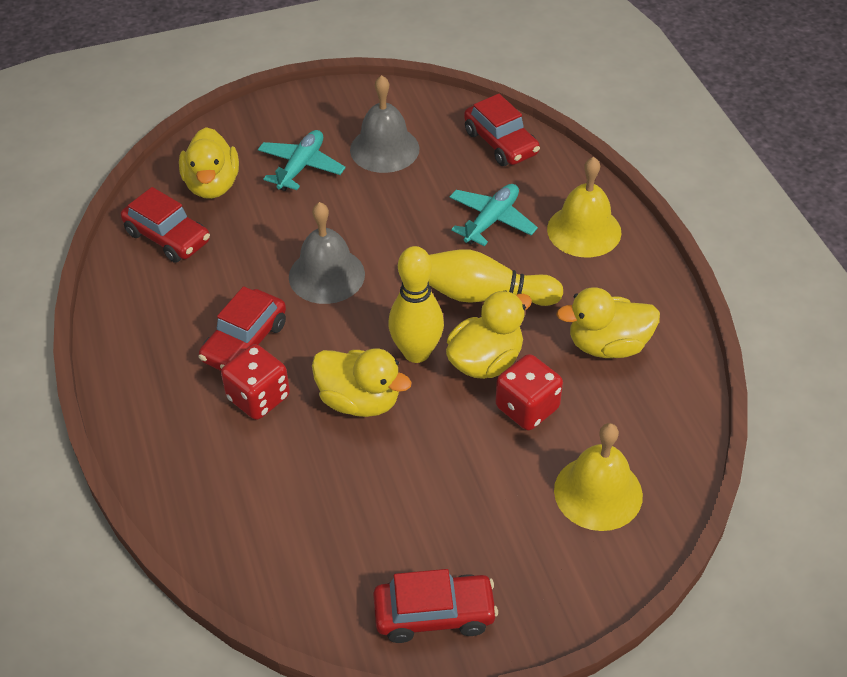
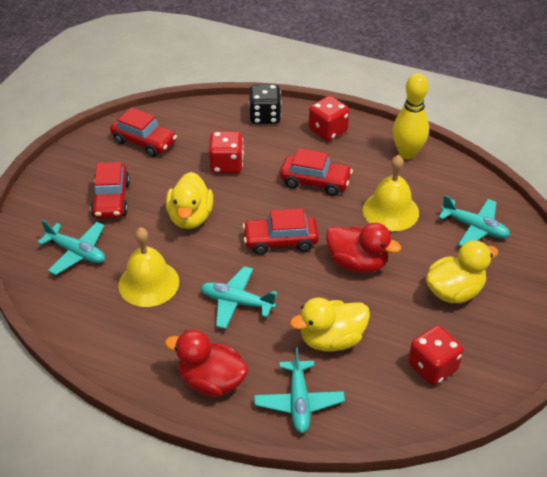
black dice: none = 0 -> [249,84,281,124] = 1
grey bell: [289,202,365,304] [350,75,420,173] = 2 -> none = 0
red dice: [221,344,290,420] [496,354,563,430] = 2 -> [209,131,244,173] [309,96,349,141] [408,325,464,386] = 3
red duck: none = 0 -> [165,329,249,397] [326,223,401,273] = 2
turquoise plane: [258,130,346,191] [449,184,538,246] = 2 -> [37,220,105,275] [201,266,277,329] [254,348,345,433] [438,195,510,246] = 4
yellow bowling pin: [388,246,444,363] [428,249,563,306] = 2 -> [393,73,429,159] = 1
yellow duck: [179,127,239,199] [312,348,412,417] [446,290,532,379] [556,287,660,358] = 4 -> [166,172,213,229] [290,297,370,351] [426,240,498,303] = 3

